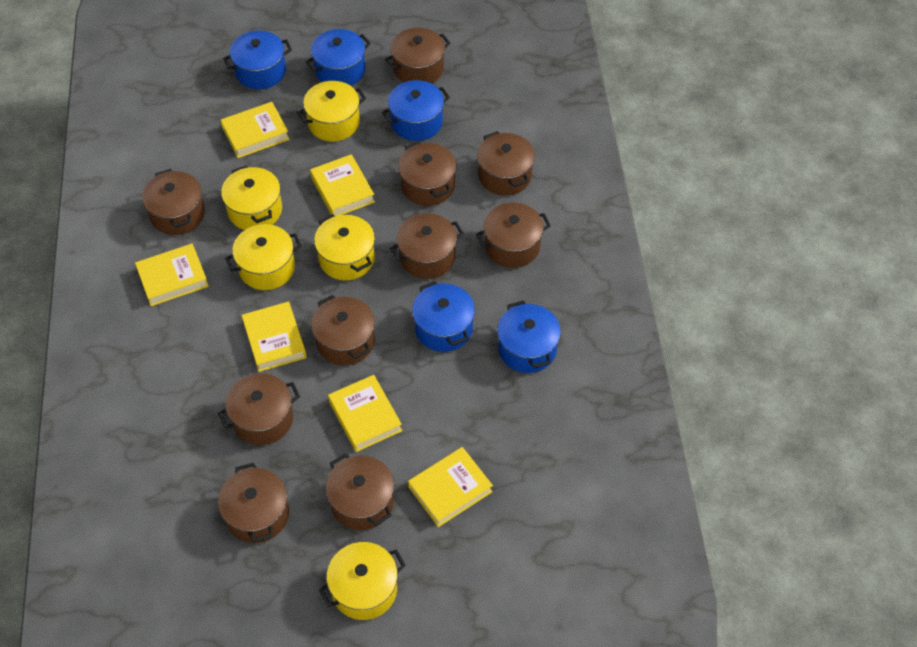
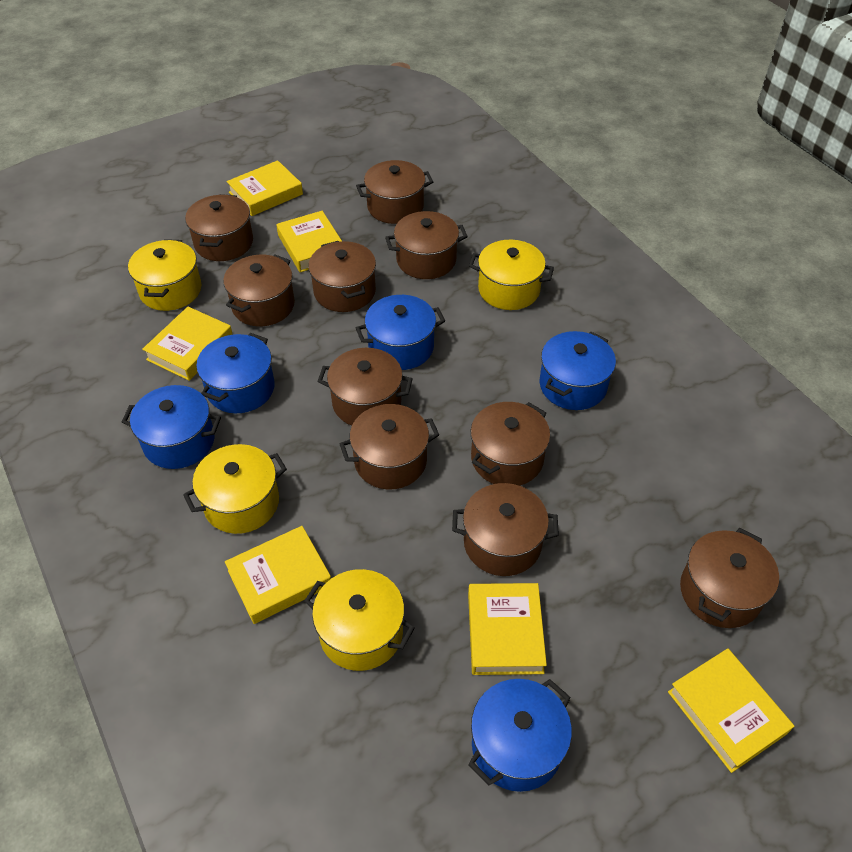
yellow pot: [221,165,282,230] [225,224,302,290] [297,81,366,141] [314,214,375,281] [319,542,406,620] = 5 -> [128,239,201,311] [183,444,287,534] [304,569,415,671] [469,240,554,310] = 4

